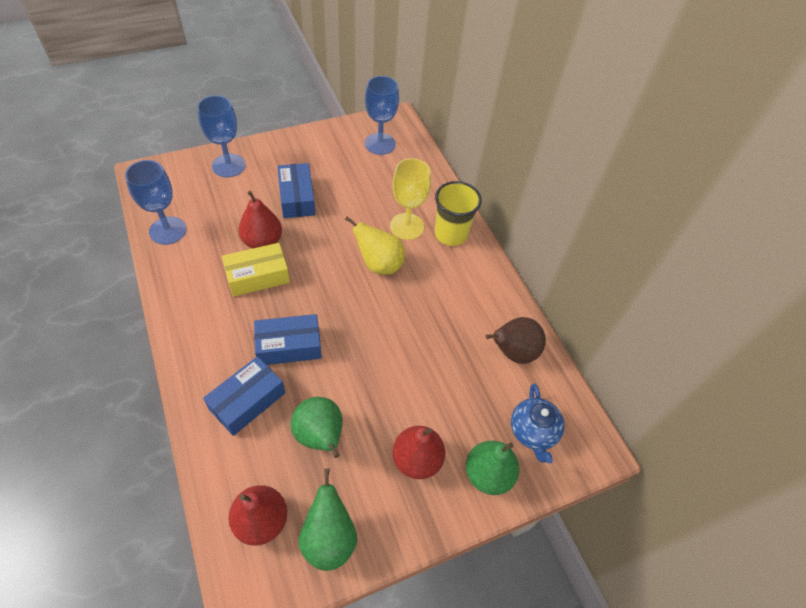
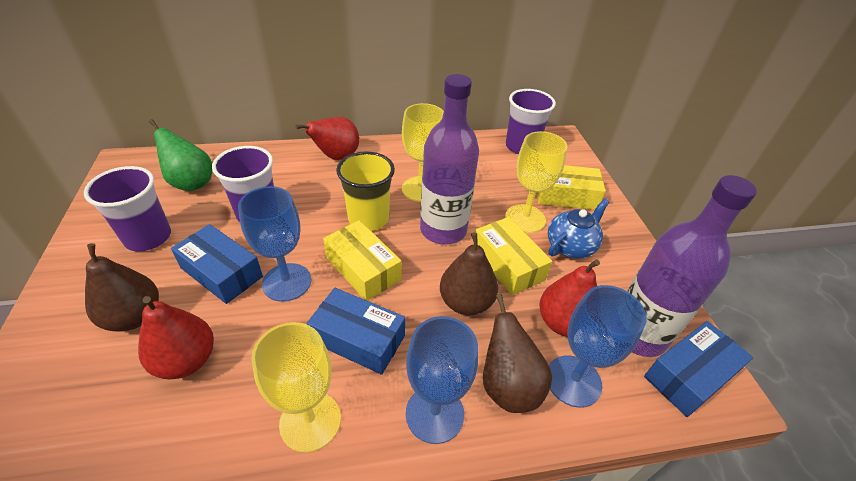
brown pear: [485,317,546,364] = 1 -> [85,243,159,332] [440,233,498,315] [483,294,552,413] = 3
green pear: [291,397,343,458] [299,469,357,571] [466,441,519,495] = 3 -> [149,119,212,191] = 1
purple bottle: none = 0 -> [420,74,479,245] [627,175,757,357] = 2
purple cup: none = 0 -> [84,166,171,251] [212,146,274,222] [506,89,556,154] = 3
yellow box: [222,243,290,297] = 1 -> [323,220,402,301] [473,217,552,295] [537,165,606,210] = 3
yellow goblet: [390,158,431,240] = 1 -> [251,322,341,453] [402,103,444,202] [505,131,568,233] = 3
yellow pear: [345,216,405,275] = 1 -> none = 0

